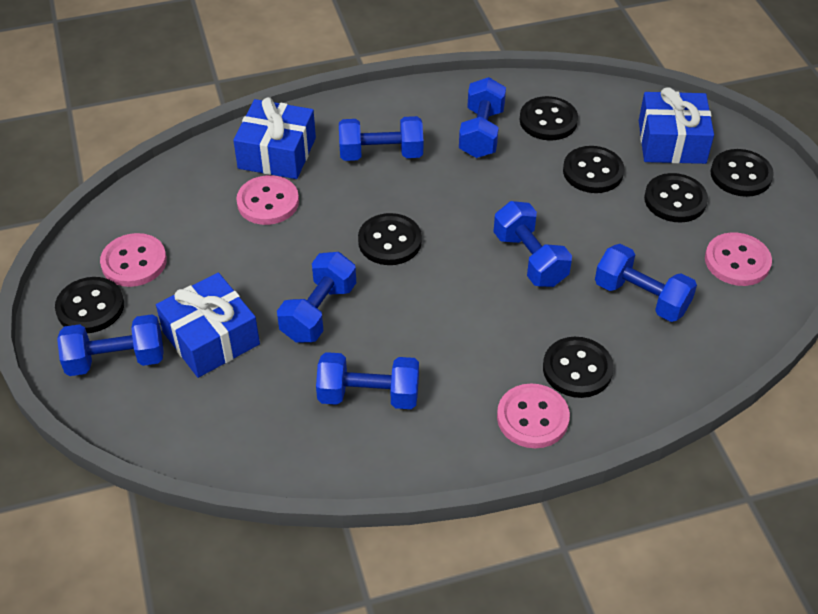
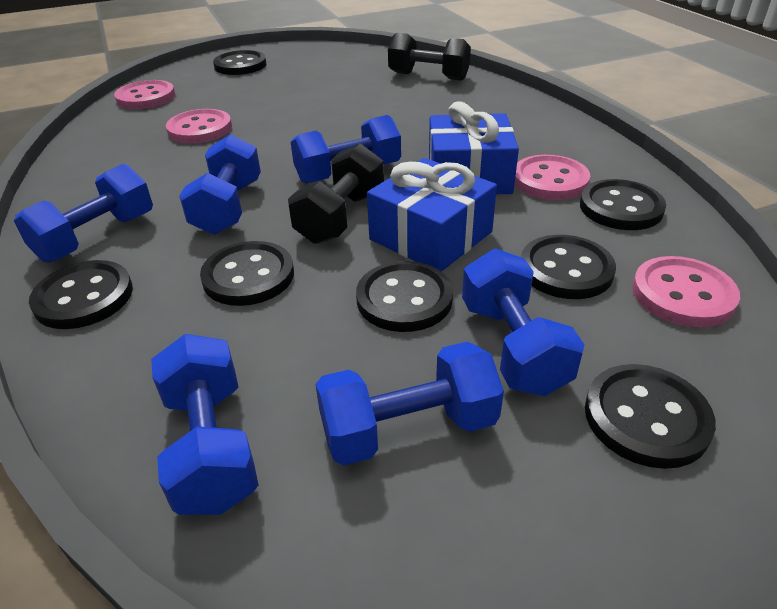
black dumbbell: none = 0 -> [288,143,384,244] [388,33,471,81] = 2
blue dumbbell: [57,314,164,376] [277,252,356,342] [316,352,419,409] [339,116,423,161] [459,77,506,158] [493,201,572,287] [595,244,697,322] = 7 -> [14,164,153,263] [151,334,258,515] [179,134,261,235] [291,115,401,184] [315,341,504,466] [462,249,585,396] = 6
blue gift: [156,272,260,378] [233,97,316,179] [639,87,714,164] = 3 -> [367,158,497,272] [429,101,519,194] = 2

